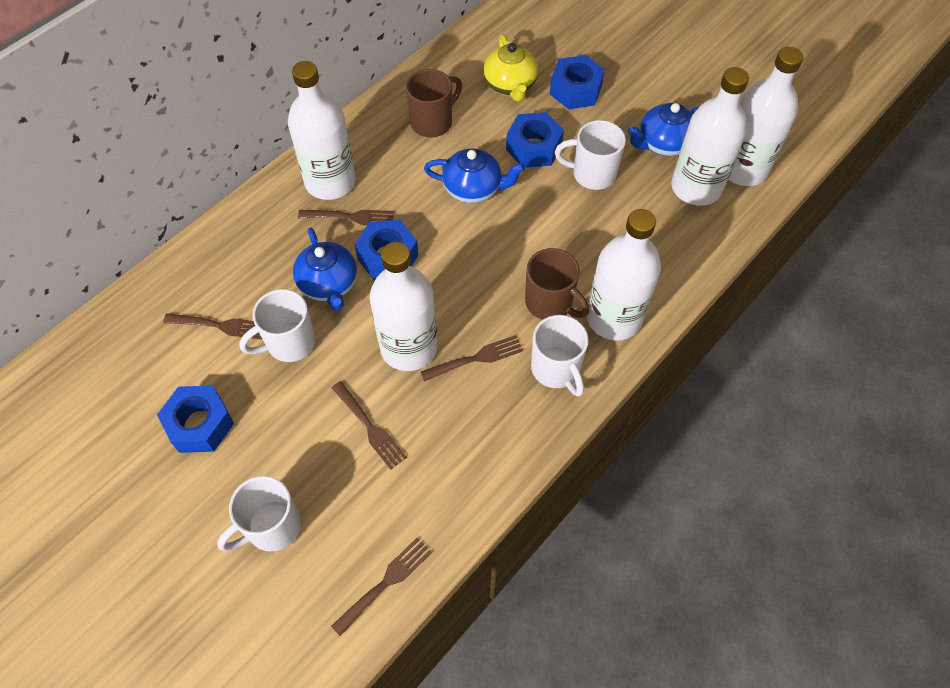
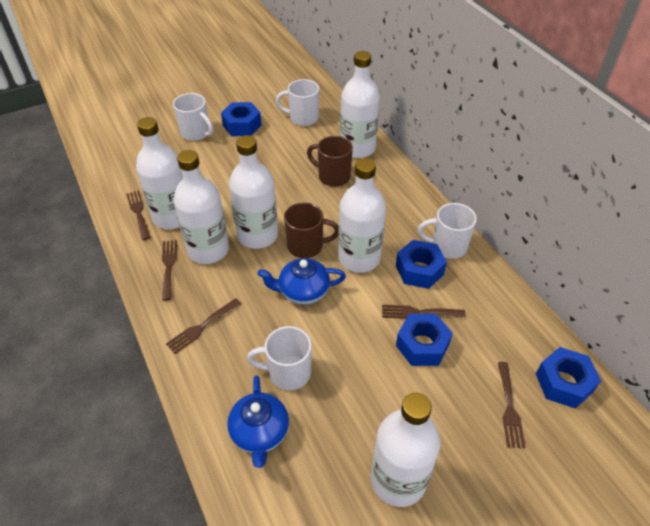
blue teapot: [293,227,357,311] [424,149,525,203] [627,103,699,156] = 3 -> [227,375,289,468] [257,258,346,305] = 2
white bottle: [288,61,356,200] [370,242,438,371] [587,209,661,340] [671,67,749,206] [728,47,803,186] = 5 -> [136,117,183,229] [174,150,229,264] [229,135,278,249] [338,158,386,273] [340,51,380,158] [371,393,441,507] = 6
yellow teapot: [483,34,538,102] = 1 -> none = 0

